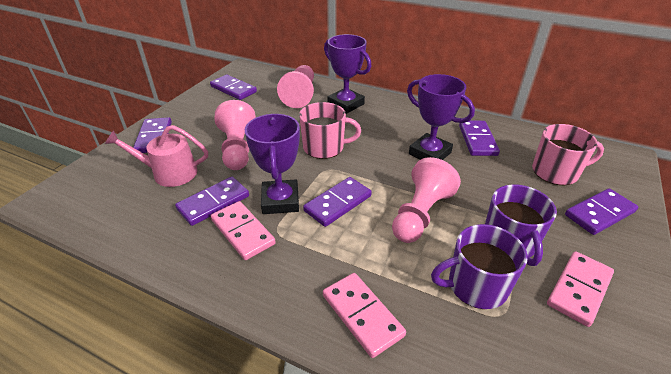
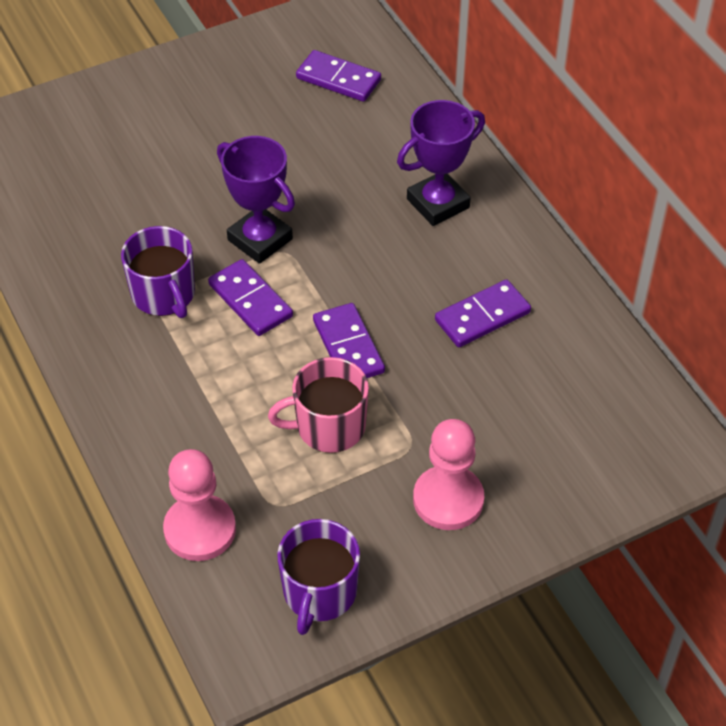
pink domino: [211,201,276,260] [323,273,406,358] [547,251,614,327] = 3 -> none = 0
pink mug: [299,102,361,159] [532,124,604,185] = 2 -> [268,357,369,453] = 1
pink pawn: [214,100,256,170] [277,65,314,108] [392,157,461,243] = 3 -> [163,449,236,561] [413,419,484,530] = 2
pink watering can: [105,125,208,187] = 1 -> none = 0
purple domino: [133,117,172,153] [175,177,249,226] [210,75,257,100] [303,177,372,227] [459,121,500,156] [565,188,638,235] = 6 -> [208,259,293,336] [296,50,381,102] [313,303,385,378] [435,279,531,347] = 4
purple trophy: [245,114,300,214] [324,34,371,114] [407,74,475,160] = 3 -> [217,136,295,264] [397,100,485,226] = 2

